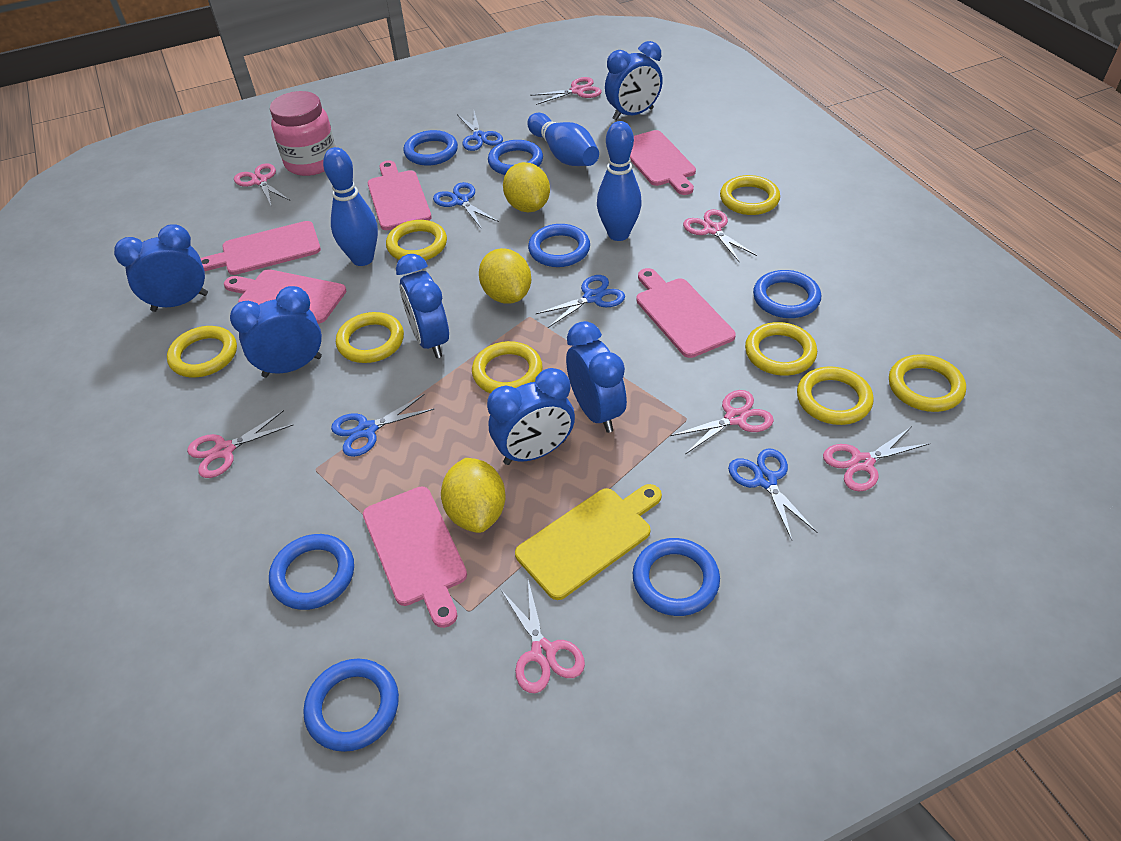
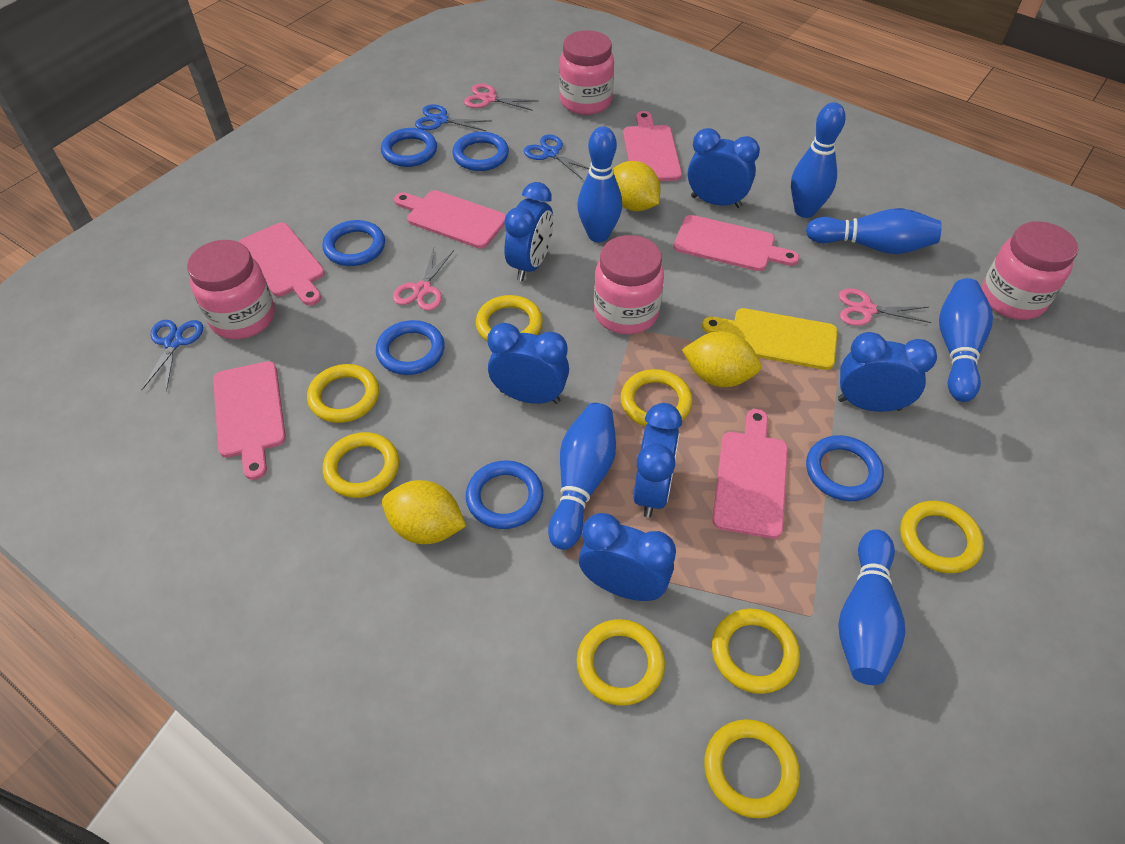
blue bowling pin: [323,147,378,266] [527,113,599,166] [597,121,642,241] = 3 -> [548,403,616,550] [577,126,622,242] [791,102,846,218] [806,208,942,254] [838,529,905,685] [939,278,993,402] = 6
blue ring: [269,534,354,610] [303,659,399,752] [403,130,458,166] [488,140,543,175] [528,224,590,267] [633,538,720,616] [753,270,821,318] = 7 -> [322,220,385,266] [376,320,445,375] [381,128,437,167] [452,132,509,171] [466,460,543,529] [806,435,884,501] = 6
blue scissors: [331,394,434,457] [433,182,499,229] [457,111,503,151] [535,275,625,328] [728,448,817,540] = 5 -> [142,320,203,392] [415,104,492,131] [524,134,589,179] = 3
pink jar: [270,91,336,176] = 1 -> [187,240,275,339] [559,30,614,115] [594,235,664,334] [981,221,1078,320] = 4
pink scissors: [187,410,293,478] [234,163,289,207] [500,580,585,693] [530,77,602,105] [670,390,774,454] [683,209,757,262] [823,426,931,491] = 7 -> [393,248,454,311] [464,84,538,111] [839,288,932,326] = 3

